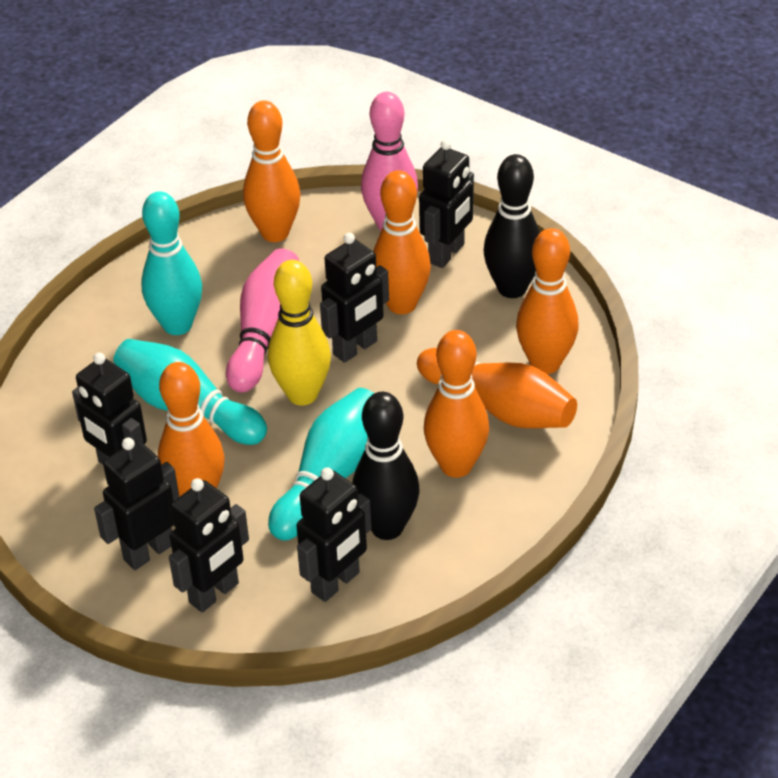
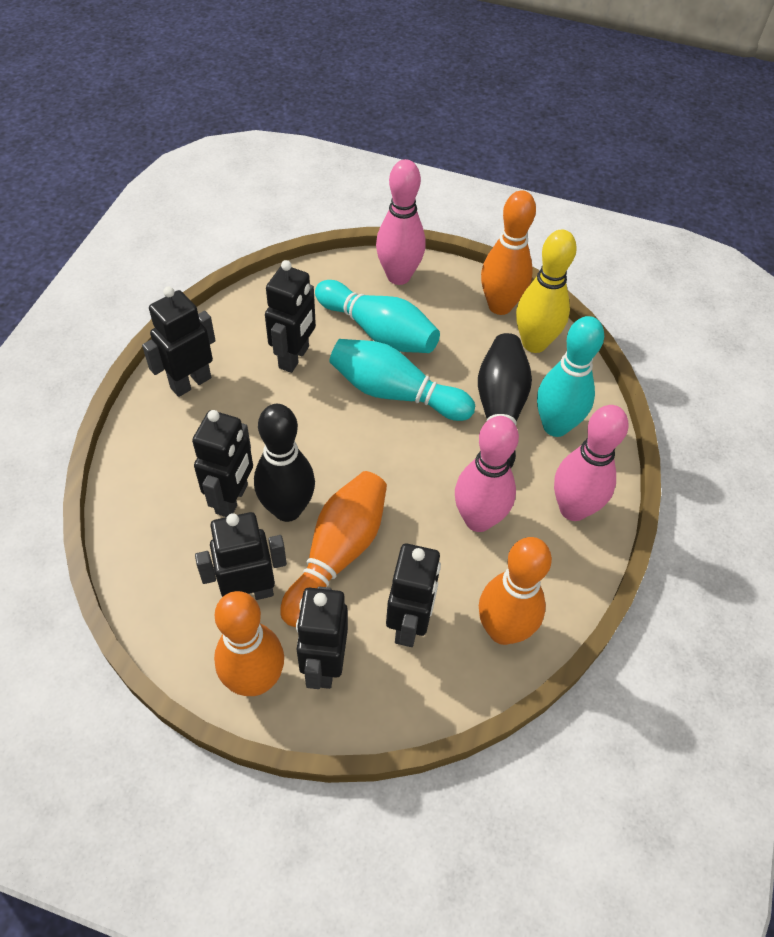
orange bowling pin: [158,362,225,497] [243,101,300,242] [373,170,431,314] [417,348,577,428] [424,330,489,478] [516,228,579,374] = 6 -> [214,591,284,696] [280,471,387,627] [479,537,552,645] [481,190,536,315] = 4
pink bowling pin: [226,248,299,393] [361,92,418,230] = 2 -> [376,159,426,285] [455,416,519,532] [554,405,628,521] = 3

